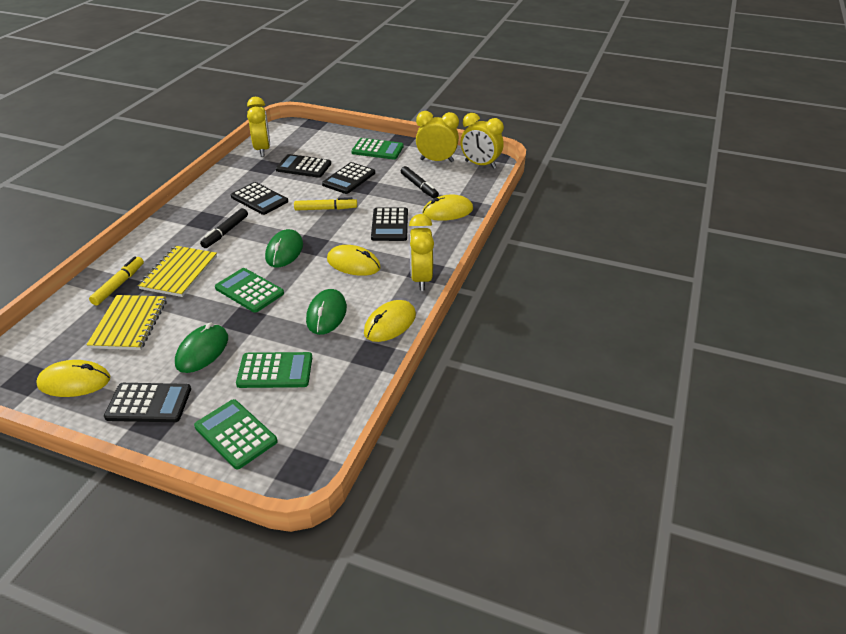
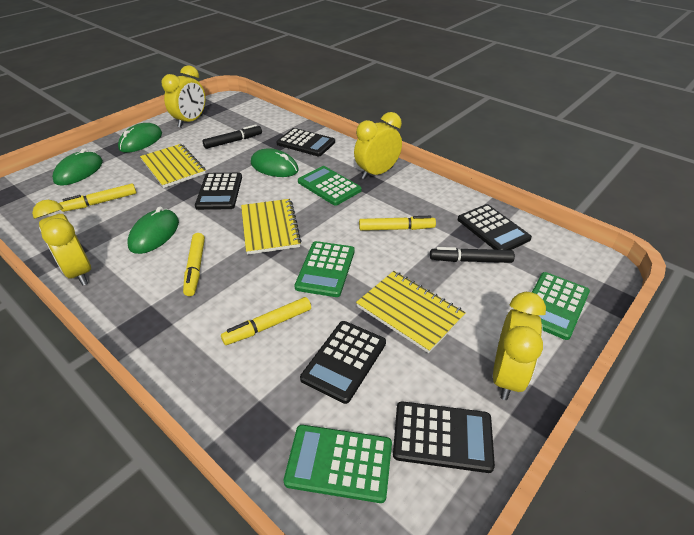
green mouse: [175,322,228,373] [265,229,303,267] [306,289,347,335] = 3 -> [52,148,103,186] [118,123,162,153] [127,207,179,254] [251,148,299,177] = 4
yellow marker: [89,256,144,306] [294,197,357,211] = 2 -> [59,184,136,212] [183,233,205,296] [221,297,311,345] [359,216,436,231] = 4
yellow mouse: [36,360,110,397] [327,245,381,276] [364,300,416,342] [422,194,473,221] = 4 -> none = 0
yellow notebook: [86,295,167,350] [138,246,217,297] = 2 -> [140,144,206,188] [241,199,302,255] [356,271,466,353] = 3

